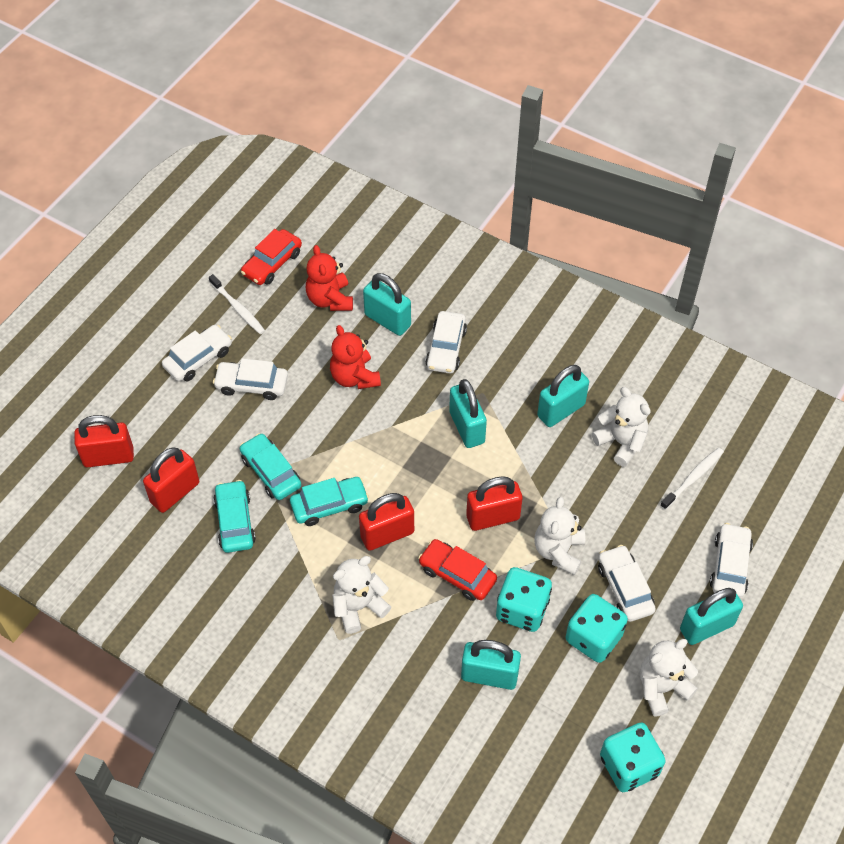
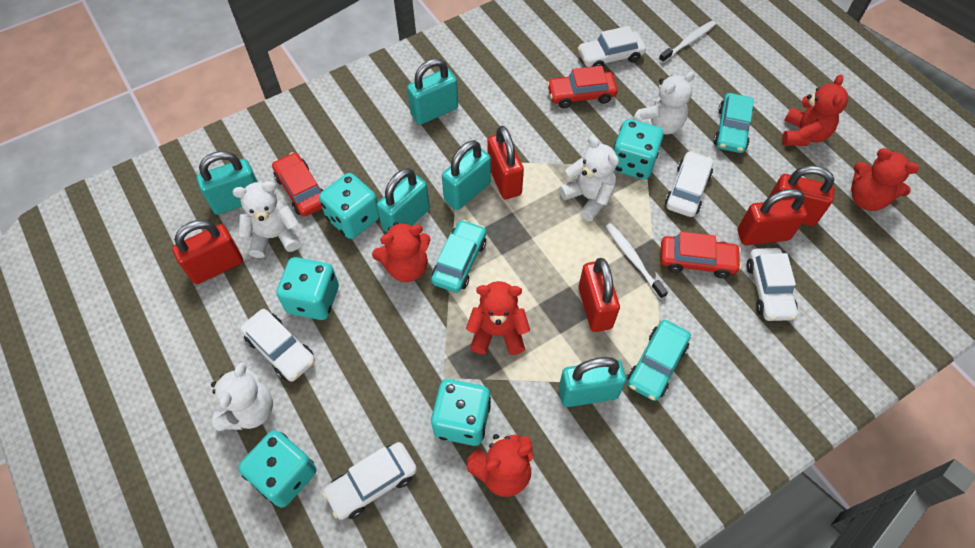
red car: [241,229,302,285] [418,539,497,601] = 2 -> [272,152,323,217] [547,66,618,108] [660,232,741,278] = 3
red padlock: [74,415,134,467] [143,447,199,513] [359,493,414,551] [466,476,523,531] = 4 -> [172,220,243,284] [487,126,524,199] [578,258,620,332] [737,189,807,245] [769,165,834,226] = 5
red teddy bear: [306,245,353,311] [330,325,381,389] = 2 -> [372,222,431,282] [466,281,530,355] [467,434,533,497] [782,74,848,146] [851,148,919,211] = 5
turquoise dice: [496,567,552,632] [566,594,628,663] [600,722,666,792] = 3 -> [238,430,316,507] [277,257,339,320] [319,173,379,239] [431,379,491,446] [613,119,664,179] = 5

